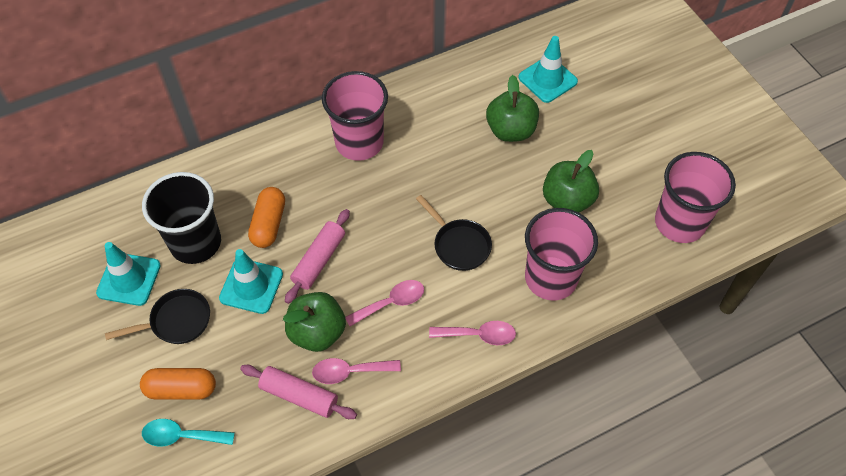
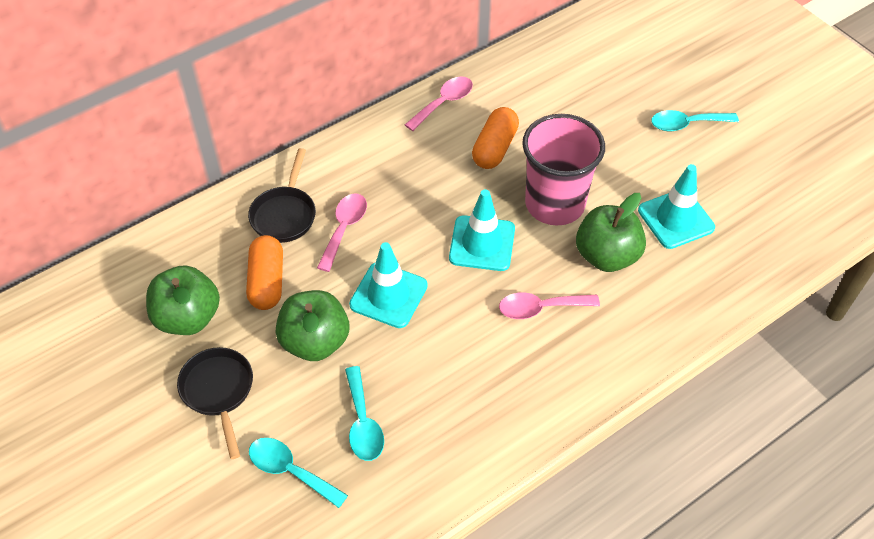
black cup: [142,172,221,264] = 1 -> none = 0
pink cup: [322,71,388,161] [525,208,598,301] [655,152,736,243] = 3 -> [522,114,605,225] = 1
pink rolling pin: [240,365,357,419] [285,209,350,304] = 2 -> none = 0
turquoise spoon: [142,419,235,447] = 1 -> [249,438,348,508] [345,366,384,461] [651,110,739,131] = 3

